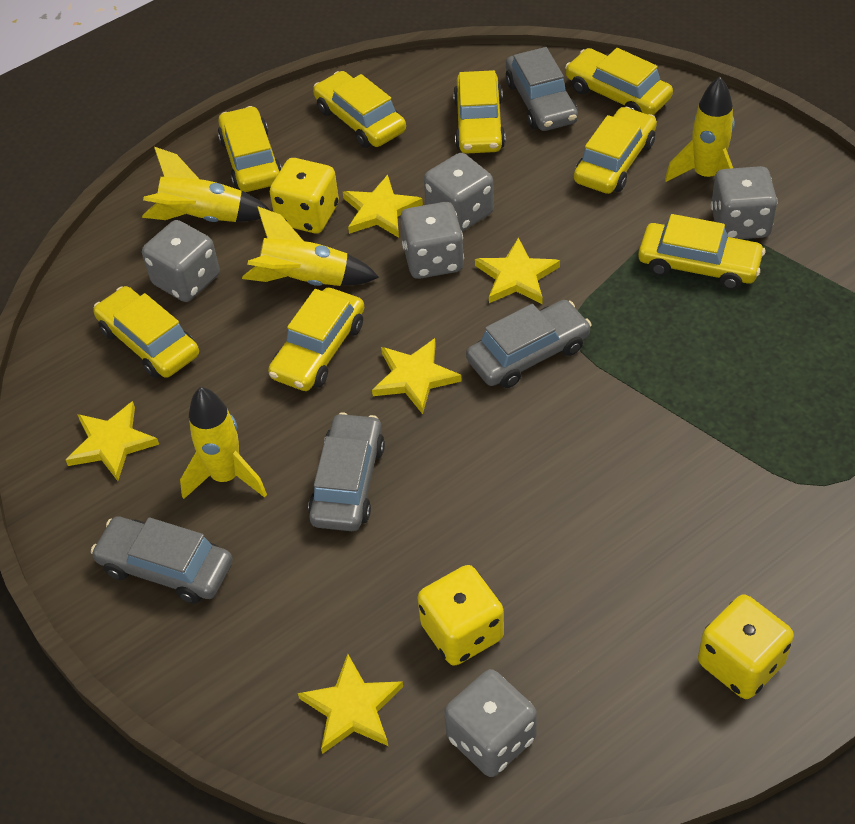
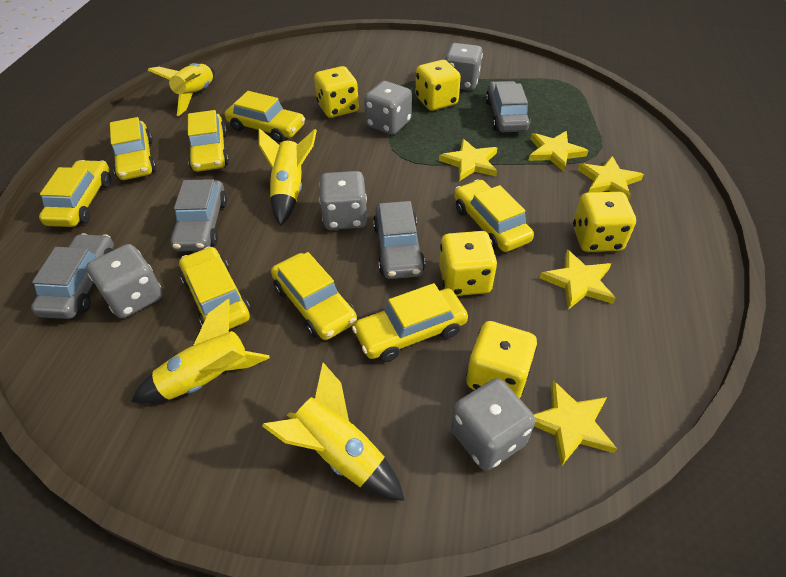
yellow dice: [270,158,339,233] [417,565,504,666] [698,594,794,699] = 3 -> [314,66,359,118] [416,60,461,111] [439,231,497,296] [466,321,537,398] [573,192,636,252] = 5

